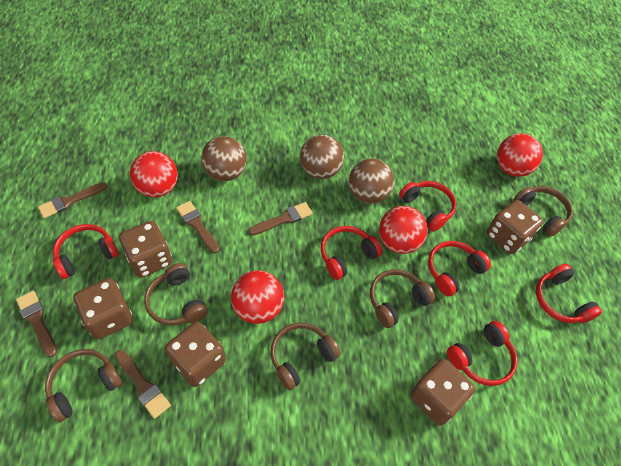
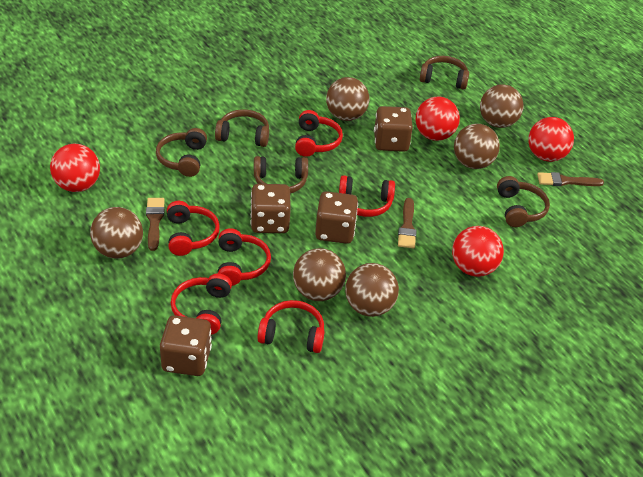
brown ball: [201,136,247,181] [300,135,344,179] [349,159,394,204] = 3 -> [90,207,143,259] [293,248,346,301] [326,77,369,121] [345,263,399,317] [454,124,500,169] [480,84,524,128] = 6
brown brush: [16,291,57,357] [38,182,107,218] [115,350,171,419] [176,201,219,253] [248,202,313,235] = 5 -> [146,198,165,251] [398,198,417,248] [537,172,604,186] = 3
brown dice: [73,278,133,340] [119,221,172,278] [165,321,226,387] [410,359,475,425] [487,200,543,254] = 5 -> [160,315,212,376] [250,184,291,233] [315,191,358,244] [374,106,413,152] = 4

